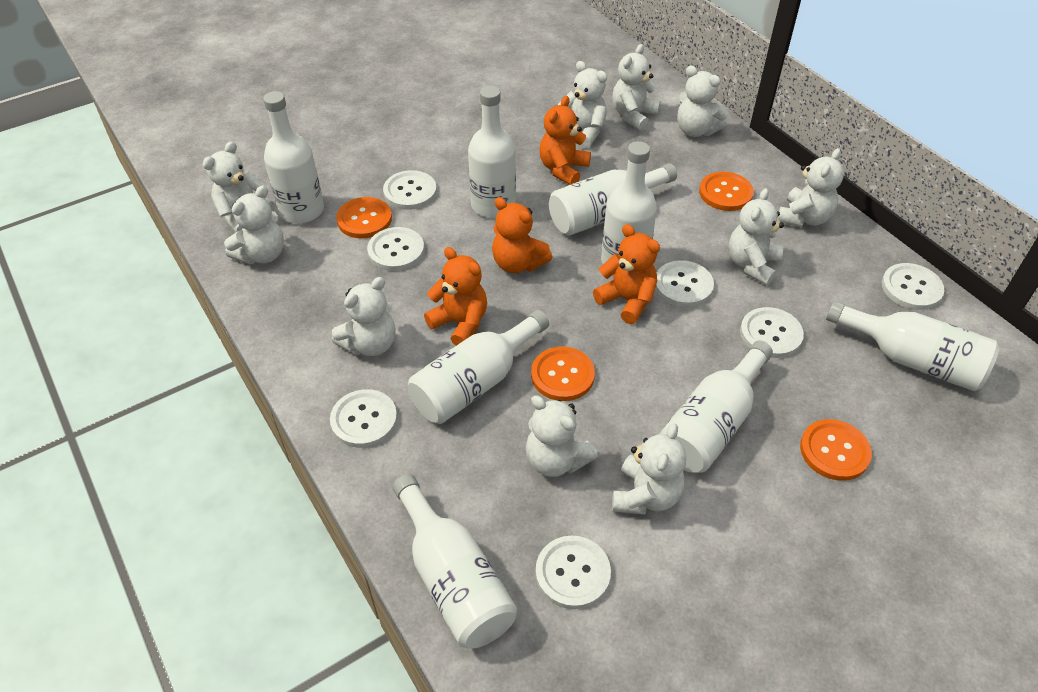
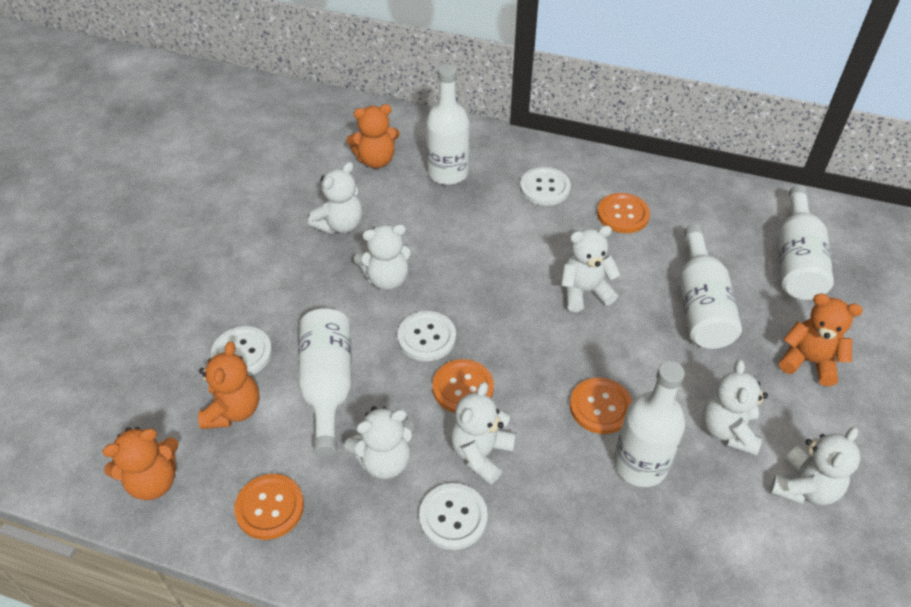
white bottle: [263,91,324,224] [392,474,517,649] [408,310,549,424] [468,86,516,218] [549,163,677,236] [601,141,657,264] [660,341,773,473] [826,301,1000,391] = 8 -> [298,308,352,457] [426,64,470,185] [614,361,685,487] [680,224,742,349] [778,185,834,300] = 5
white button: [330,389,397,448] [367,227,424,271] [383,170,437,210] [536,535,611,609] [655,260,714,307] [740,307,804,358] [882,263,945,310] = 7 -> [211,326,272,376] [397,311,456,361] [419,483,488,550] [520,167,571,206] = 4
white teddy bear: [202,141,275,232] [224,186,284,264] [332,277,396,356] [526,395,598,477] [558,61,607,149] [612,44,661,131] [612,423,686,515] [677,66,728,137] [728,188,784,285] [778,148,844,227] = 10 -> [308,162,363,234] [344,406,414,479] [354,224,414,290] [451,382,516,485] [561,226,621,312] [702,360,768,455] [770,427,860,506] = 7

